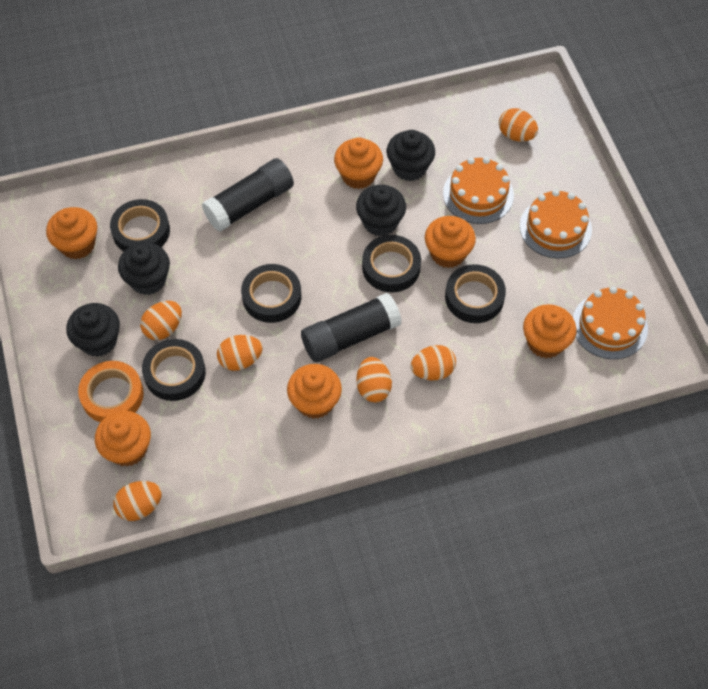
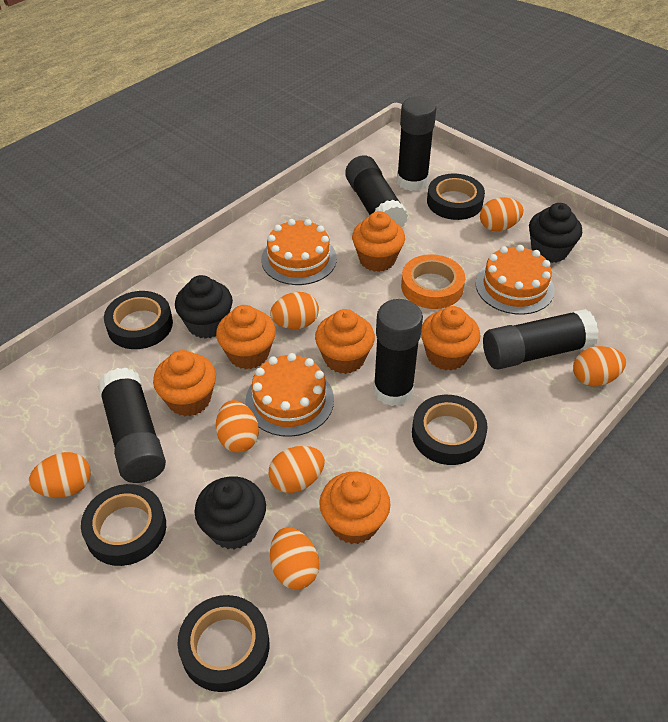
black cupcake: [66,303,120,357] [118,242,170,295] [356,185,406,236] [386,130,435,181] = 4 -> [175,275,233,339] [195,476,266,550] [529,203,582,263] = 3
black glue stick: [202,158,294,232] [301,293,402,362] = 2 -> [98,368,166,483] [345,155,408,228] [373,299,423,406] [397,97,436,191] [483,309,599,370] = 5
orange egg: [113,481,162,521] [140,301,182,340] [217,335,263,371] [356,357,392,402] [410,345,456,380] [499,108,538,142] = 6 -> [29,452,91,498] [216,400,259,453] [269,446,325,493] [270,292,319,329] [270,527,319,589] [480,197,524,231] [573,346,626,386] = 7

